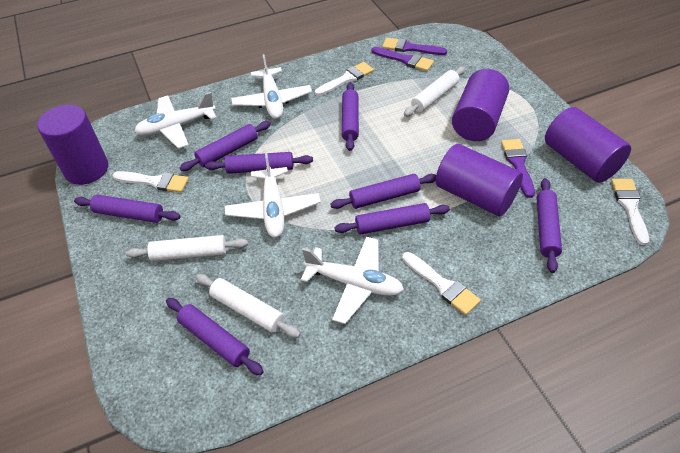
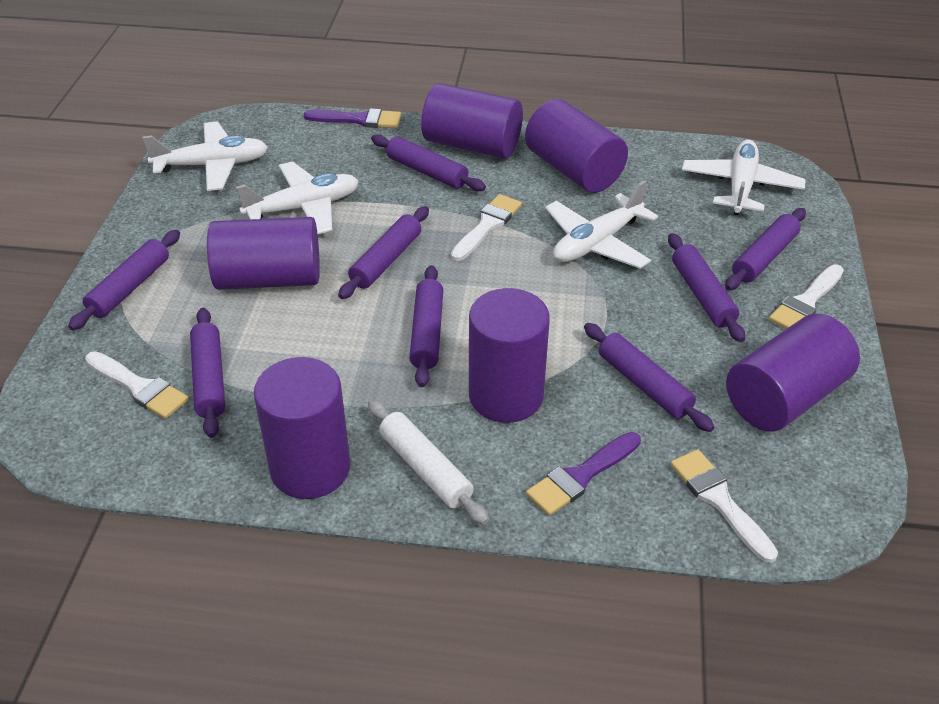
purple brush: [372,47,434,71] [382,38,447,55] [501,139,535,198] = 3 -> [304,108,401,128] [526,432,641,516] = 2
purple cylinder: [37,105,108,185] [435,144,523,216] [452,69,509,141] [545,107,631,183] = 4 -> [207,217,320,290] [254,357,350,499] [421,83,523,159] [469,288,550,423] [525,99,628,193] [726,314,860,432] = 6
white rolling pin: [126,235,248,261] [196,274,301,338] [404,66,465,117] = 3 -> [368,399,489,525] = 1

